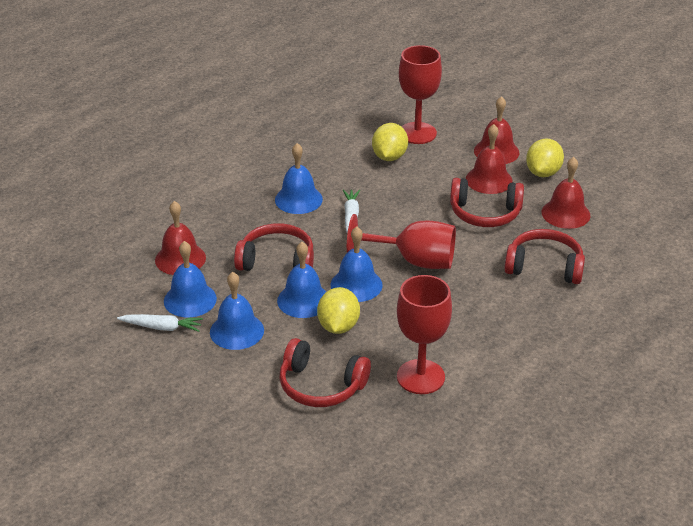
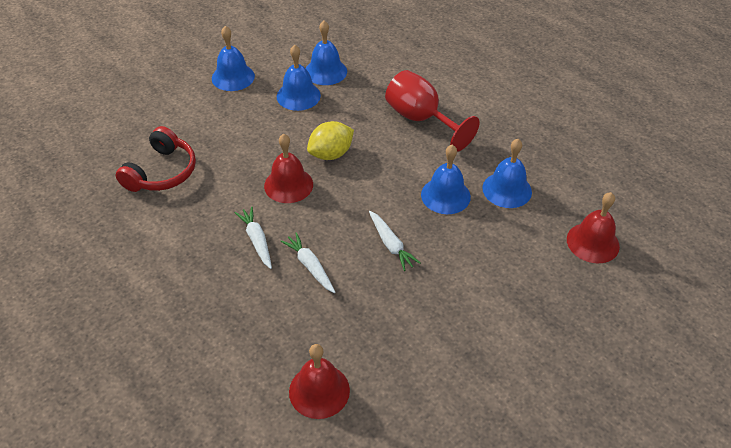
red bell: [155,201,206,275] [466,124,513,194] [474,96,519,164] [542,157,590,229] = 4 -> [264,134,313,203] [289,344,350,419] [567,192,620,263] = 3
red goblet: [347,214,456,269] [397,275,452,394] [399,45,442,144] = 3 -> [385,70,480,152] = 1
red headphones: [234,223,314,271] [280,338,371,407] [450,178,524,227] [504,229,585,284] = 4 -> [116,126,196,192] = 1
white carrot: [117,314,203,332] [343,189,360,234] = 2 -> [235,207,272,269] [280,232,335,293] [369,211,420,271] = 3
yellow lemon: [317,287,360,334] [372,123,408,161] [526,138,564,177] = 3 -> [307,121,354,160] = 1

